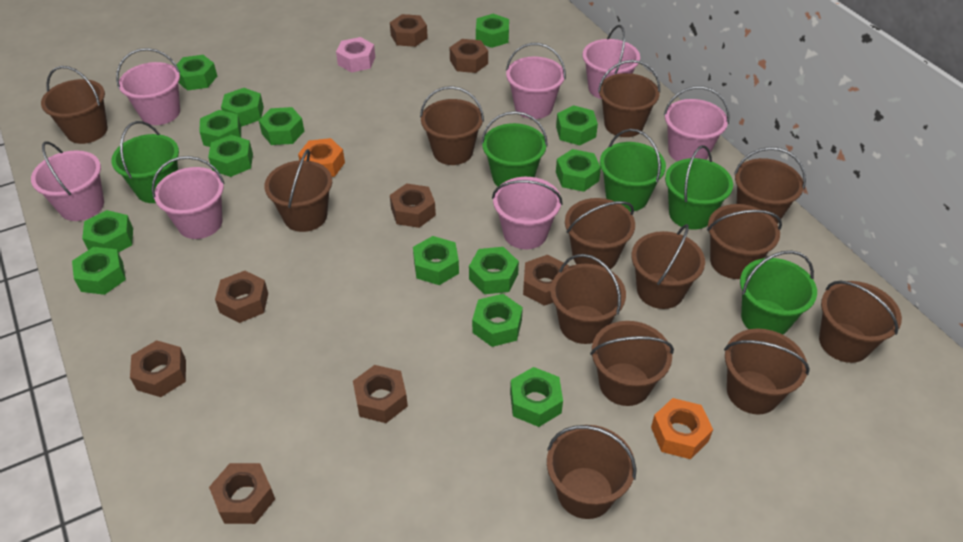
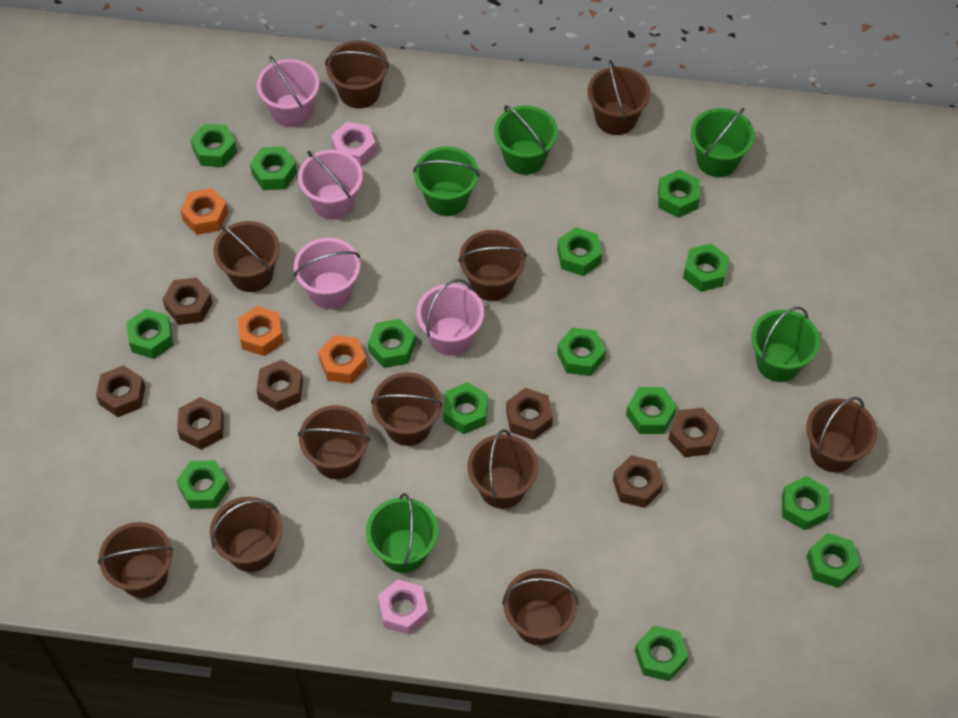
brown bucket: [41,66,108,144] [264,149,332,232] [420,86,484,165] [547,425,637,519] [550,254,626,344] [565,198,635,269] [590,321,674,406] [598,60,660,137] [632,224,705,309] [707,204,782,279] [724,329,810,414] [734,147,806,224] [819,281,902,363] = 13 -> [98,522,174,598] [210,497,282,572] [213,221,280,292] [298,405,371,479] [325,40,389,108] [371,372,443,446] [458,230,527,301] [467,429,539,509] [502,569,579,645] [588,60,651,135] [806,397,877,473] = 11
brown nut: [130,340,186,397] [209,463,275,524] [215,271,268,323] [353,365,408,423] [390,14,428,47] [390,183,436,228] [450,39,488,73] [523,255,569,306] = 8 -> [96,365,145,417] [163,277,212,325] [177,397,224,450] [256,360,303,411] [506,388,553,440] [613,455,663,508] [668,408,719,457] = 7
orange nut: [298,138,345,177] [651,398,713,459] = 2 -> [180,188,228,235] [237,306,283,356] [318,335,367,384] = 3
pink bucket: [31,141,104,221] [116,48,180,125] [152,156,225,239] [492,177,563,249] [506,43,566,119] [583,25,640,99] [664,86,730,161] = 7 -> [257,56,319,127] [294,238,360,309] [298,150,363,220] [417,279,484,356] = 4
pink nut: [336,37,376,73] = 1 -> [331,122,376,167] [378,579,428,635] = 2

